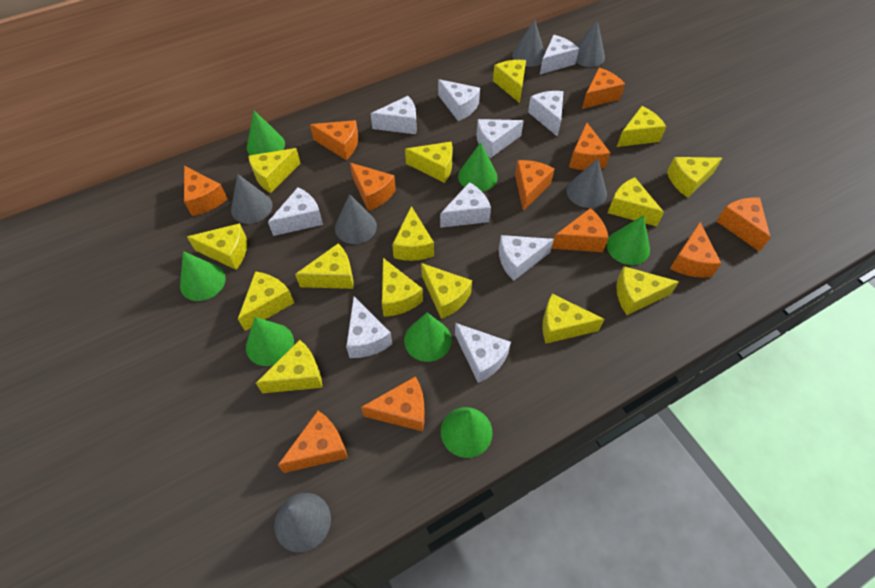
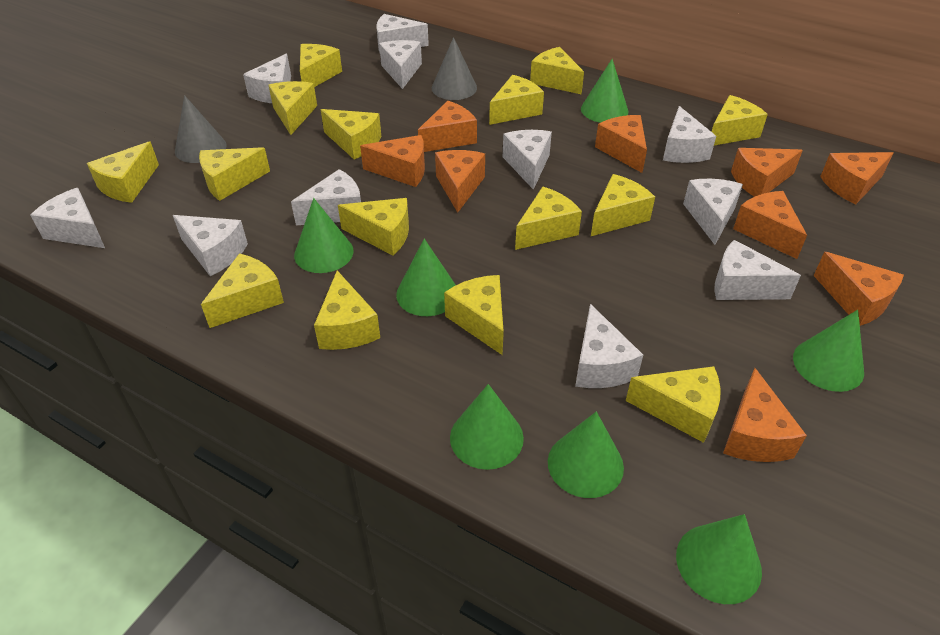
grey cone: [231,174,273,224] [274,493,331,552] [335,194,377,244] [512,19,545,67] [566,158,607,208] [576,20,605,67] = 6 -> [175,95,227,163] [432,37,477,100] = 2
orange cheese: [184,166,227,216] [277,411,348,473] [310,120,358,160] [350,163,396,211] [361,376,425,431] [515,160,555,211] [551,208,609,252] [569,122,610,170] [582,68,625,109] [670,222,722,278] [716,198,771,252] = 11 -> [360,135,425,187] [418,101,477,152] [435,150,485,213] [595,115,647,173] [723,368,807,462] [731,148,803,197] [733,191,807,259] [814,252,904,326] [820,152,893,204] = 9
white cheese: [268,187,323,236] [346,297,392,358] [371,96,417,134] [438,79,480,121] [440,182,491,228] [455,323,511,383] [477,119,524,158] [499,235,554,281] [528,91,563,137] [540,35,579,74] = 10 -> [30,188,105,248] [173,215,248,276] [243,54,291,103] [291,169,361,225] [376,14,429,53] [379,40,422,89] [503,130,552,190] [575,304,643,388] [663,106,716,163] [683,179,743,245] [715,240,801,300] = 11

